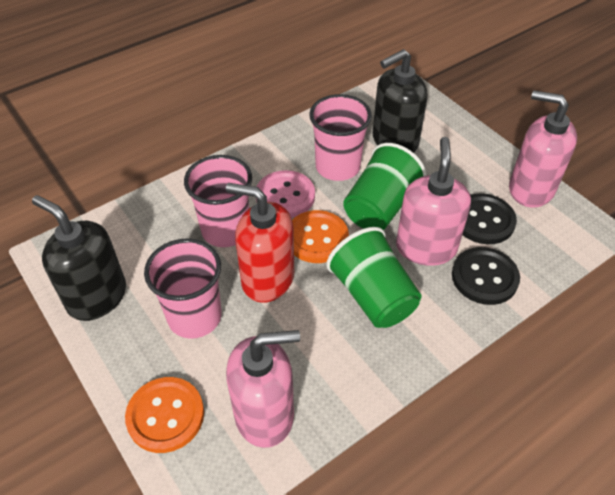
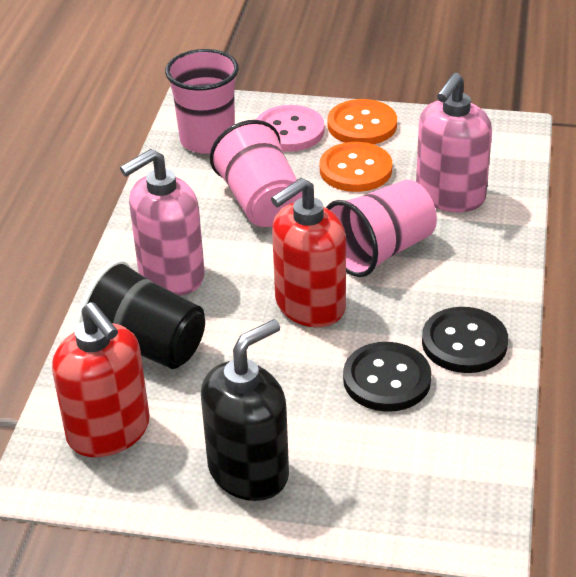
black cup: none = 0 -> [79,260,205,369] = 1
black soap dispenser: [32,195,126,321] [372,49,427,153] = 2 -> [201,319,289,501] = 1
green cup: [326,227,422,328] [343,143,427,230] = 2 -> none = 0
pink soap dispenser: [226,330,300,448] [396,137,471,266] [509,90,577,208] = 3 -> [120,149,205,296] [416,73,492,212] = 2
red soap dispenser: [226,183,295,303] = 1 -> [52,302,150,457] [271,178,346,327] = 2

